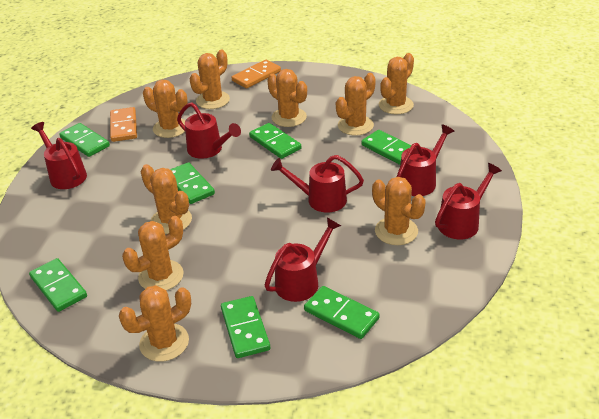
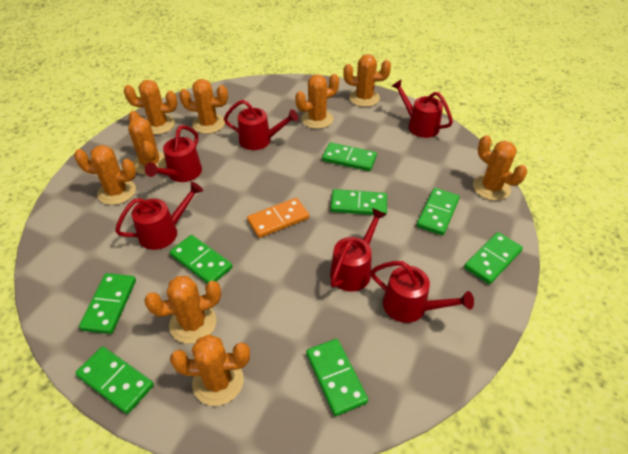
green domino: [29,258,87,312] [59,123,110,157] [170,162,215,204] [221,296,270,358] [249,123,301,159] [304,286,380,339] [362,130,411,165] = 7 -> [75,347,154,414] [79,273,136,334] [170,235,233,283] [306,339,368,416] [322,142,377,171] [330,189,387,216] [417,188,460,235] [464,232,523,284] = 8
orange domino: [110,107,137,142] [232,60,281,88] = 2 -> [247,198,309,238] = 1

